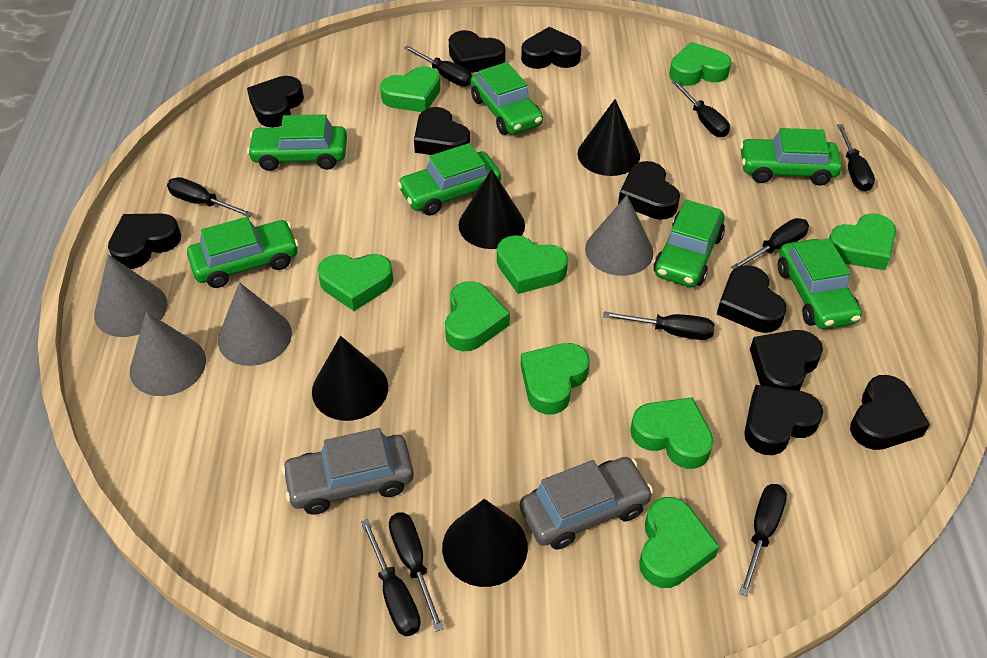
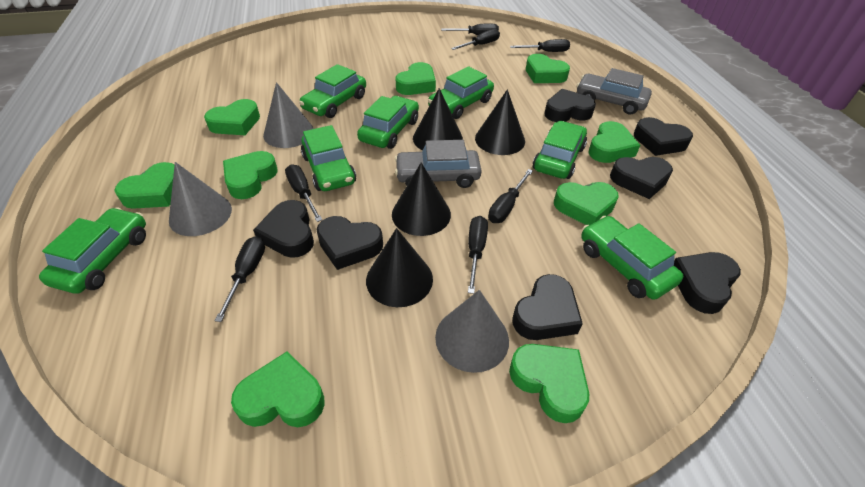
black heart: [108,214,181,269] [247,76,304,127] [414,107,470,155] [449,30,505,73] [521,27,582,69] [618,161,680,220] [717,265,787,333] [744,385,823,455] [750,330,823,391] [850,375,930,450] = 10 -> [253,200,314,258] [317,216,383,270] [512,274,583,340] [544,89,596,122] [610,157,673,199] [634,117,693,156] [674,252,741,314] = 7
black screwdriver: [167,177,253,217] [361,519,421,636] [389,512,444,632] [404,45,472,86] [603,312,715,340] [672,81,730,137] [731,218,809,270] [739,484,787,596] [837,124,875,192] = 9 -> [215,236,265,322] [285,164,322,222] [441,23,499,35] [451,29,500,50] [468,216,488,294] [488,169,533,223] [510,39,570,52] = 7
grey cone: [94,254,167,337] [130,312,206,396] [218,282,292,366] [585,195,654,276] = 4 -> [169,162,232,236] [263,82,314,148] [435,290,509,373] = 3

